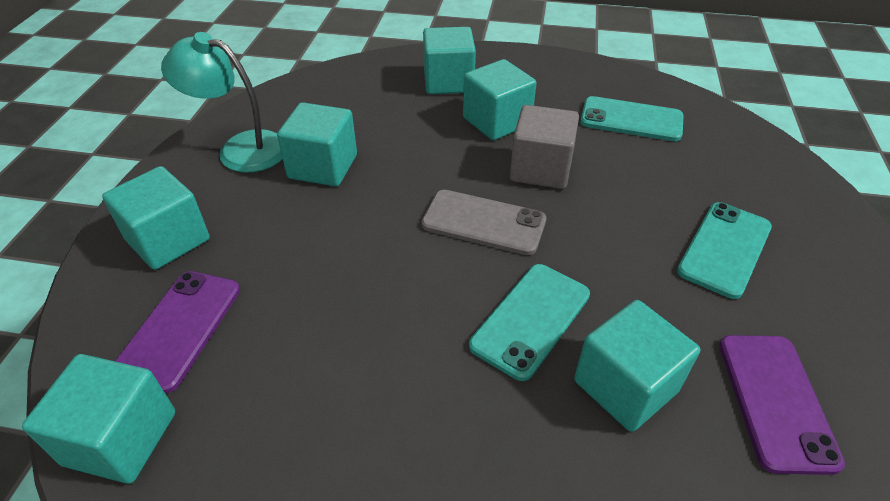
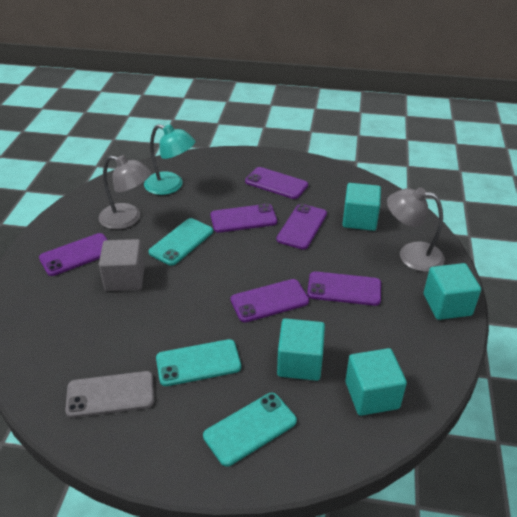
grey lamp: none = 0 -> [99,155,151,229] [387,187,445,272] = 2
purple phone: [115,271,240,394] [719,335,845,475] = 2 -> [39,233,107,276] [210,204,277,233] [231,279,309,322] [245,167,308,199] [276,204,327,250] [307,271,381,306] = 6
turquoise cube: [22,354,175,484] [102,166,210,270] [277,102,357,186] [423,27,476,94] [463,59,537,140] [574,300,700,432] = 6 -> [277,318,325,381] [342,183,381,231] [345,348,407,416] [424,263,481,320] = 4

